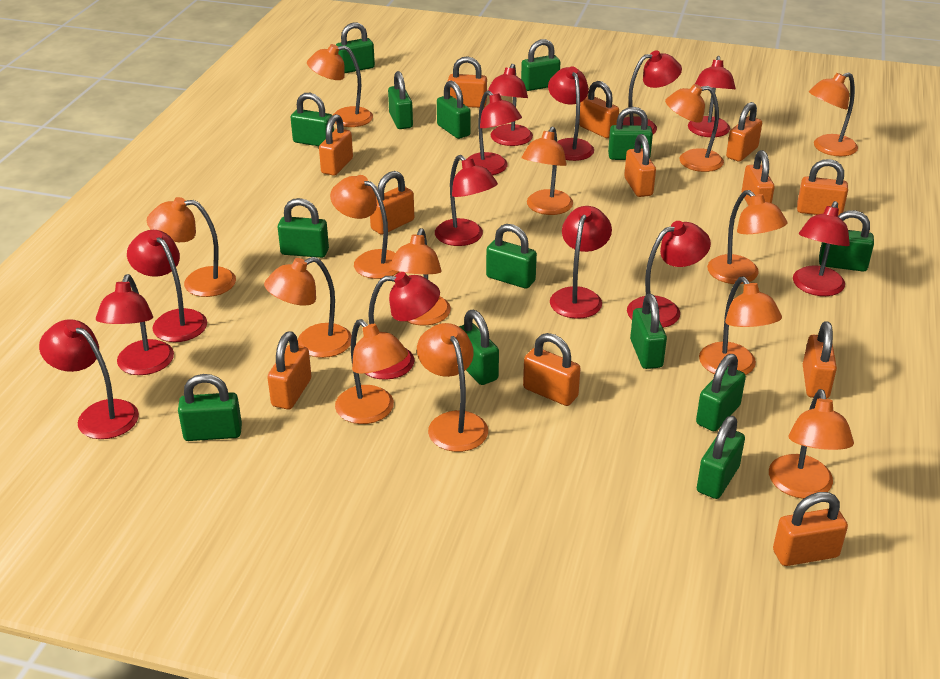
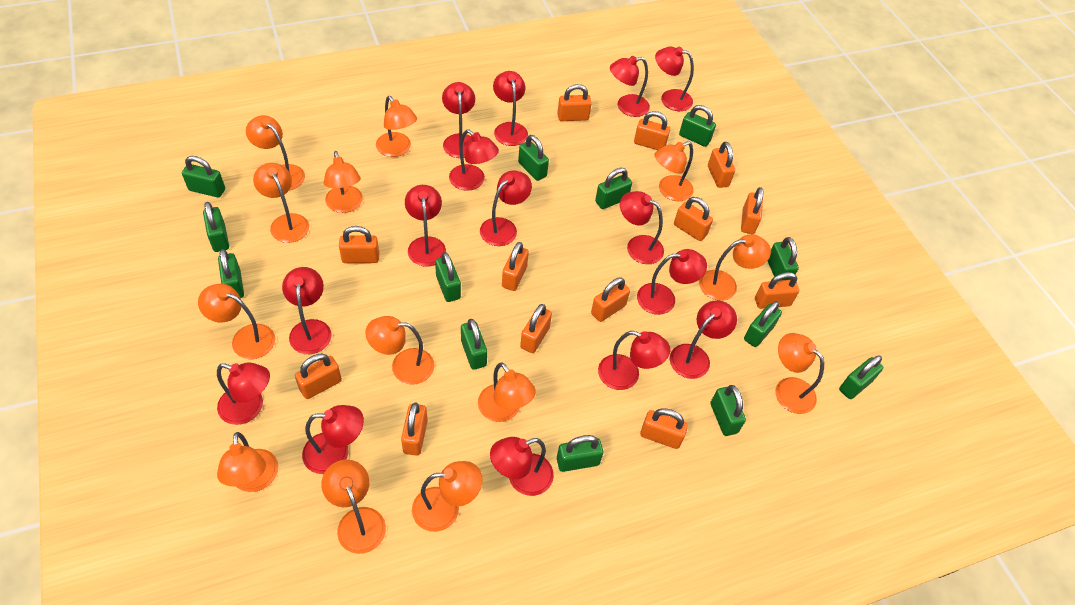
green padlock: [178,374,242,441] [278,198,329,258] [290,93,334,146] [336,23,375,74] [388,71,413,129] [437,81,471,139] [459,310,499,385] [486,224,537,289] [521,39,560,91] [608,107,653,160] [630,294,667,369] [696,354,746,431] [697,416,745,499] [819,210,874,271] = 14 -> [182,156,225,197] [203,202,229,252] [218,249,244,298] [435,252,461,302] [461,319,487,370] [518,135,549,181] [557,435,603,472] [595,168,632,209] [679,105,716,147] [710,385,746,436] [744,301,782,347] [768,237,799,281] [839,355,884,399] = 13
orange padlock: [267,331,312,409] [319,114,353,176] [370,171,414,235] [447,56,487,108] [523,333,581,406] [579,81,619,138] [624,134,656,197] [726,102,762,161] [742,150,774,206] [773,492,848,566] [797,159,848,215] [803,321,837,399] = 12 -> [295,354,342,399] [339,226,379,263] [401,403,427,456] [502,242,529,291] [520,304,552,353] [557,84,592,121] [591,277,630,322] [634,111,670,150] [640,408,688,449] [674,197,713,241] [708,142,735,188] [741,187,763,234] [755,272,799,309] = 13
red lamp: [39,319,139,439] [96,274,174,375] [127,230,207,342] [365,272,440,380] [435,155,498,246] [467,91,522,175] [488,64,533,146] [548,66,594,161] [550,206,612,319] [623,50,682,134] [627,221,711,328] [688,56,736,137] [793,201,850,296] = 13 -> [217,362,270,425] [282,267,332,354] [302,405,364,474] [405,185,446,266] [442,82,475,158] [449,130,499,191] [480,171,532,246] [490,437,554,496] [493,71,528,146] [598,331,670,390] [610,56,650,117] [620,191,664,264] [637,249,707,315] [655,47,694,111] [670,300,737,379] = 15

